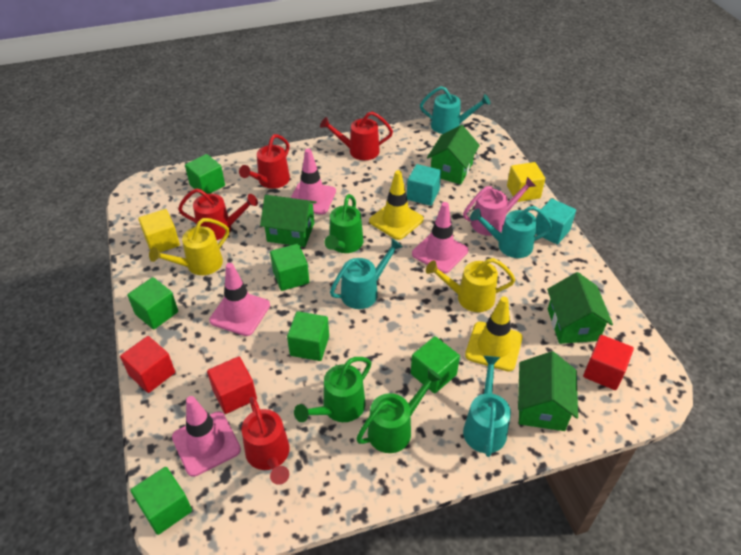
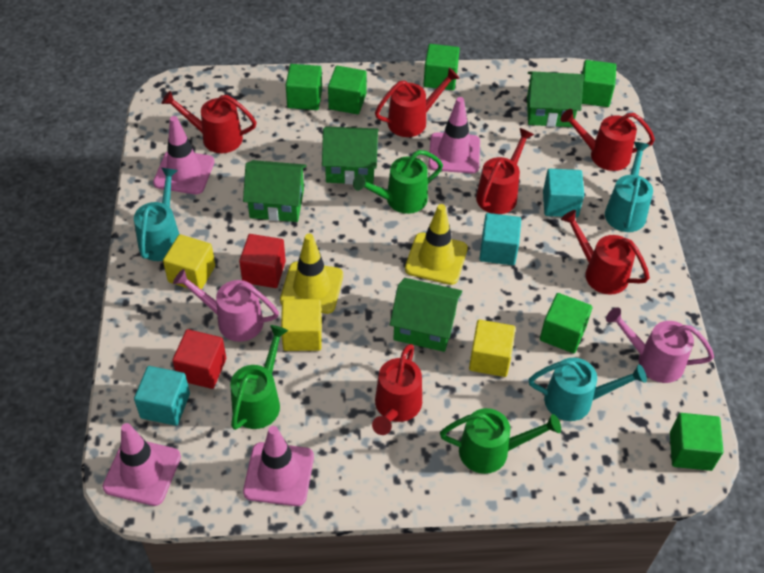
pink watering can: [463,177,536,236] = 1 -> [173,269,279,342] [606,307,714,383] = 2
red cube: [120,336,175,393] [207,356,257,414] [583,335,634,390] = 3 -> [172,329,226,389] [239,234,286,288] = 2
red watering can: [178,188,258,240] [239,134,290,189] [242,397,289,485] [320,111,393,160] = 4 -> [161,91,257,153] [372,344,422,435] [375,68,460,137] [476,128,534,214] [561,109,655,171] [561,210,650,295] = 6
turquoise cube: [407,164,441,206] [536,198,576,244] = 2 -> [134,366,190,426] [479,213,521,265] [543,169,584,217] = 3
turquoise watering can: [330,238,403,309] [420,86,490,134] [463,356,511,457] [470,206,553,258] = 4 -> [134,168,179,261] [529,358,647,421] [605,142,653,232] = 3
yellow cube: [138,209,180,252] [507,162,545,202] = 2 -> [163,234,215,290] [281,299,322,351] [469,320,516,377] = 3
yellow watering can: [149,218,229,275] [426,258,515,312] = 2 -> none = 0

